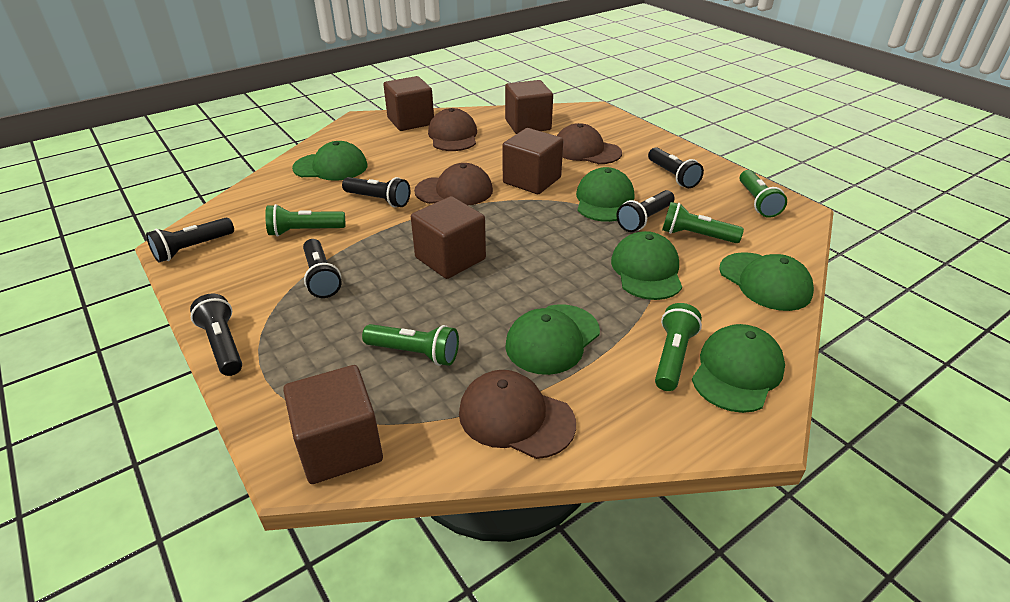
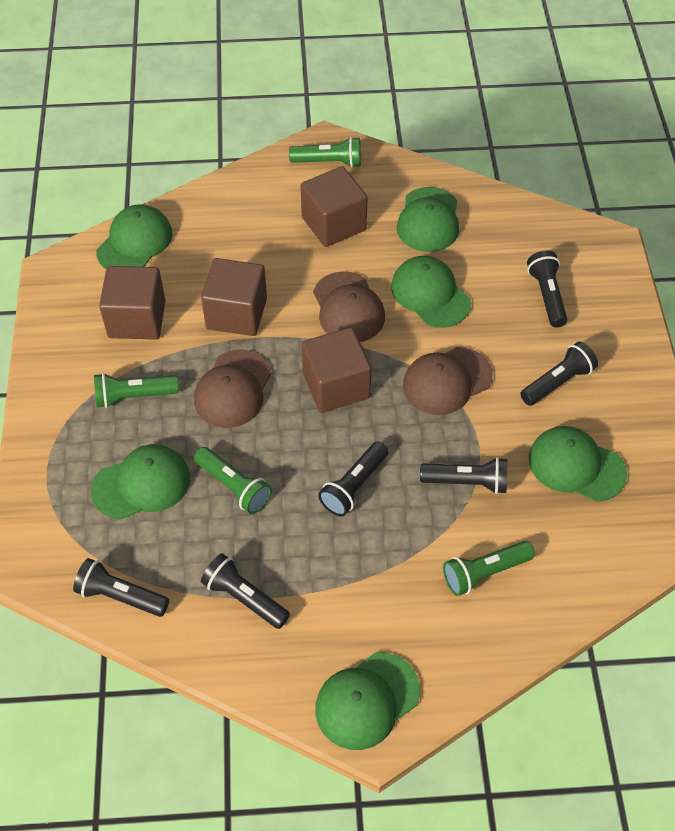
brown cap: [414,163,493,205] [428,108,477,151] [459,370,576,459] [557,123,622,164] = 4 -> [194,349,272,428] [313,271,385,342] [403,347,493,415] = 3
brown cube: [283,365,383,484] [383,76,434,131] [411,196,486,279] [503,128,563,194] [505,80,553,134] = 5 -> [99,266,165,340] [201,258,267,336] [301,166,368,247] [302,328,372,413] = 4
green flashlight: [265,204,345,237] [362,324,459,366] [655,303,702,391] [662,202,744,243] [739,170,787,218] = 5 -> [94,373,179,408] [194,447,272,514] [289,137,361,168] [443,541,535,596] = 4

